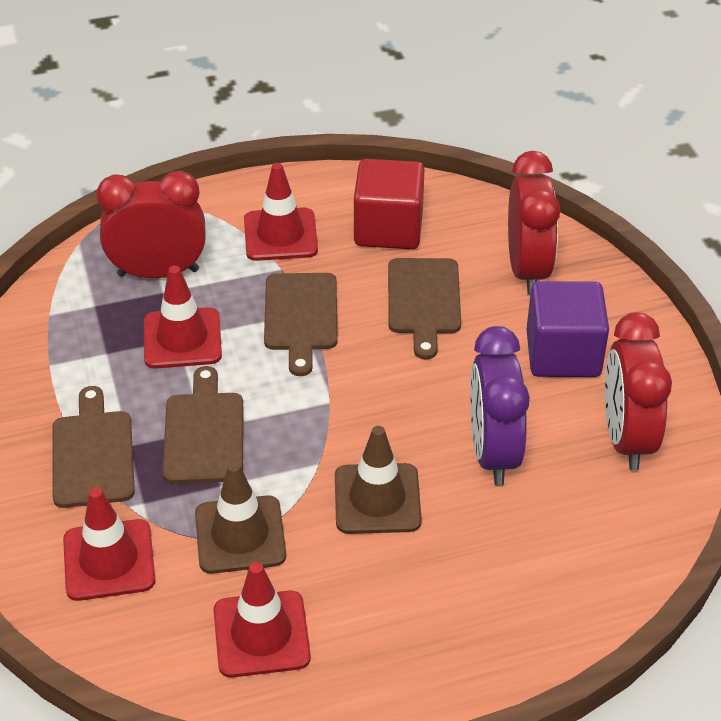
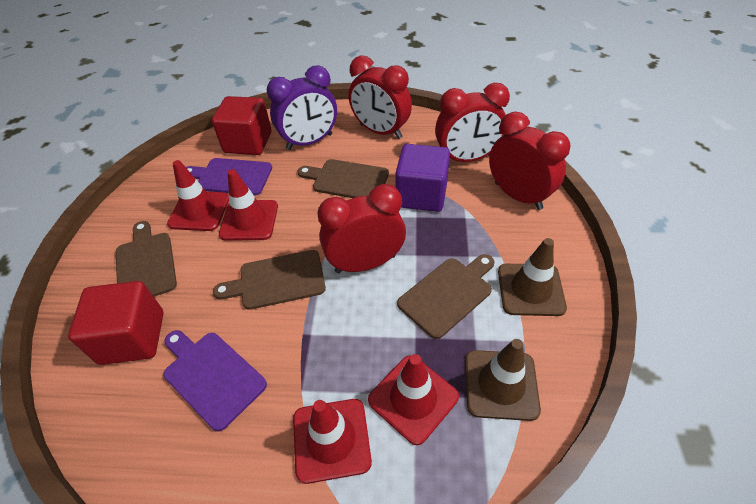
purple cutting board: none = 0 -> [164,330,267,432] [186,158,272,196] = 2
red clock: [96,171,206,278] [508,151,560,295] [605,313,672,471] = 3 -> [317,184,406,273] [349,56,412,139] [435,83,510,162] [489,112,571,210] = 4
red cube: [354,159,425,249] = 1 -> [68,281,164,365] [212,96,272,155] = 2

